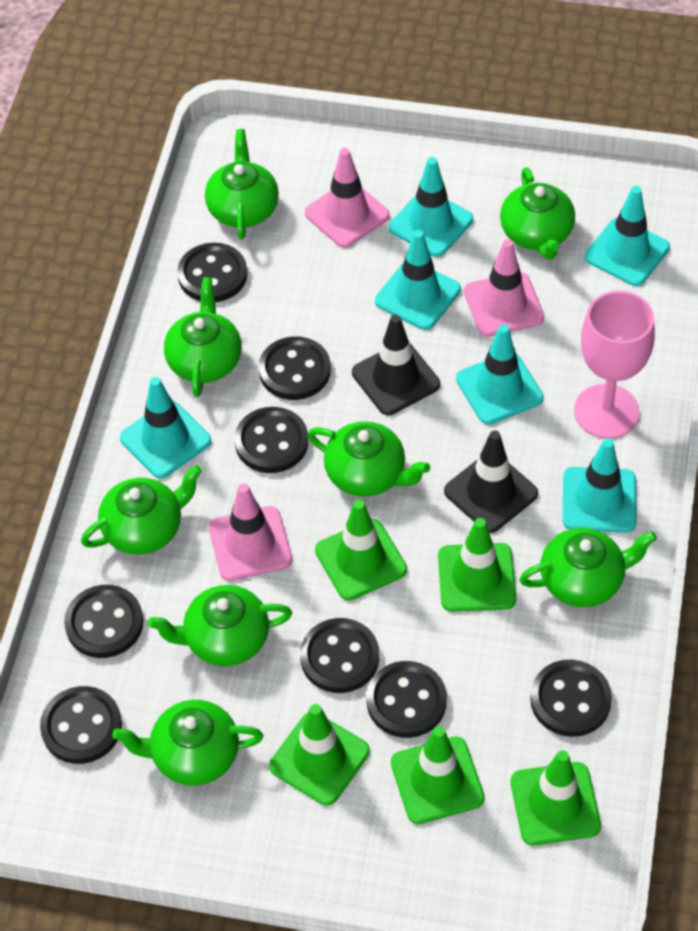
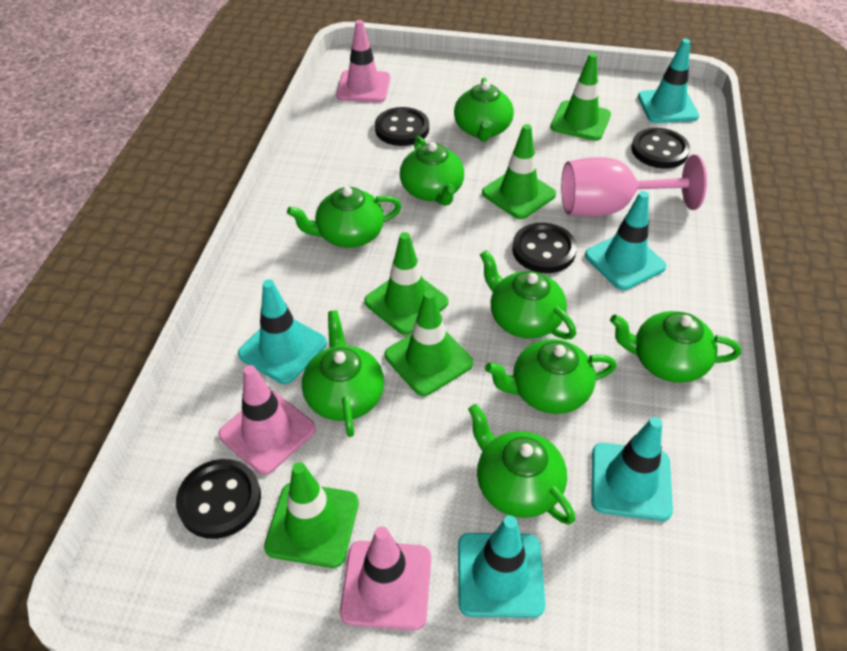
black button: [40,686,122,764] [64,585,144,658] [177,243,247,302] [235,407,308,473] [259,336,331,400] [300,618,379,693] [367,661,447,738] [530,660,612,737] = 8 -> [176,459,261,539] [375,107,429,146] [512,223,577,273] [631,128,690,169] = 4
black traffic cone: [352,315,440,415] [444,431,538,533] = 2 -> none = 0
turquoise traffic cone: [120,377,211,478] [375,230,461,330] [389,157,473,257] [456,324,544,425] [563,438,637,533] [585,186,670,286] = 6 -> [238,279,327,384] [458,516,545,618] [585,191,666,290] [591,417,673,521] [638,39,699,123] = 5

